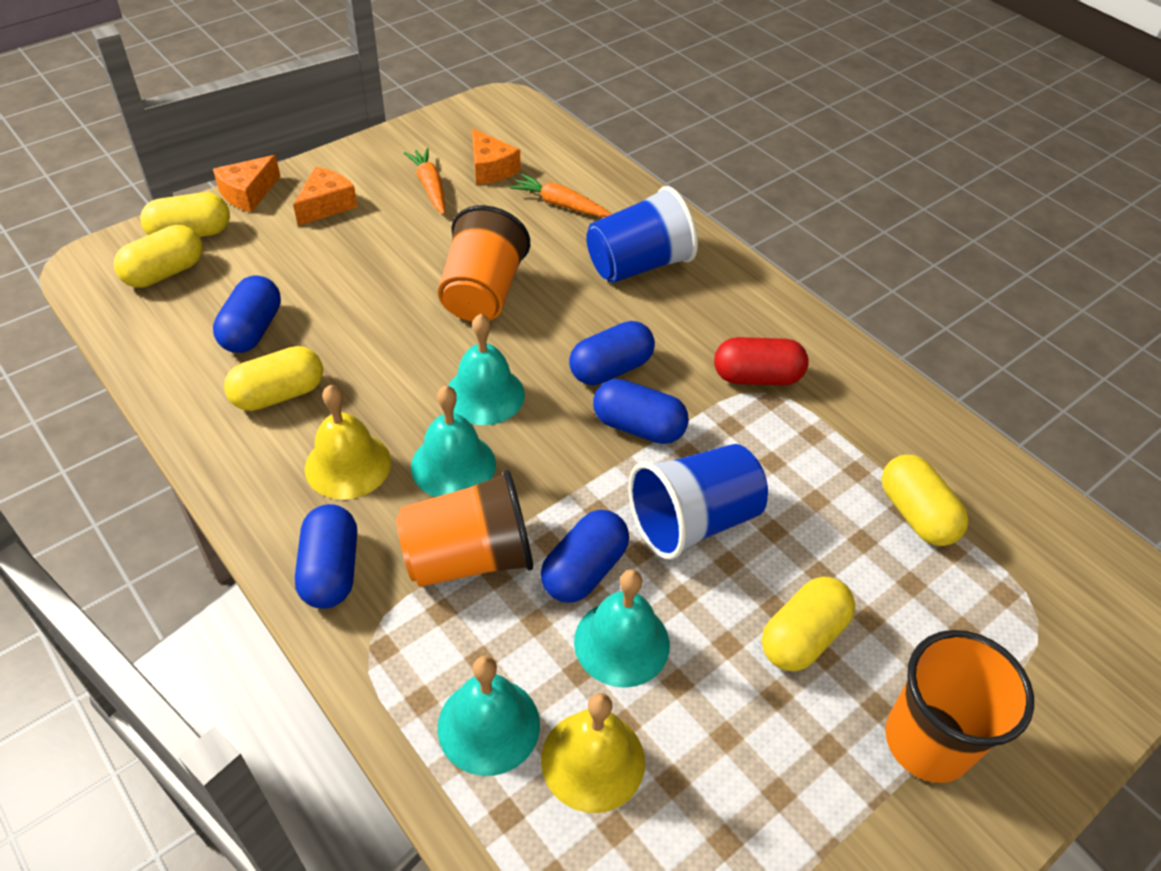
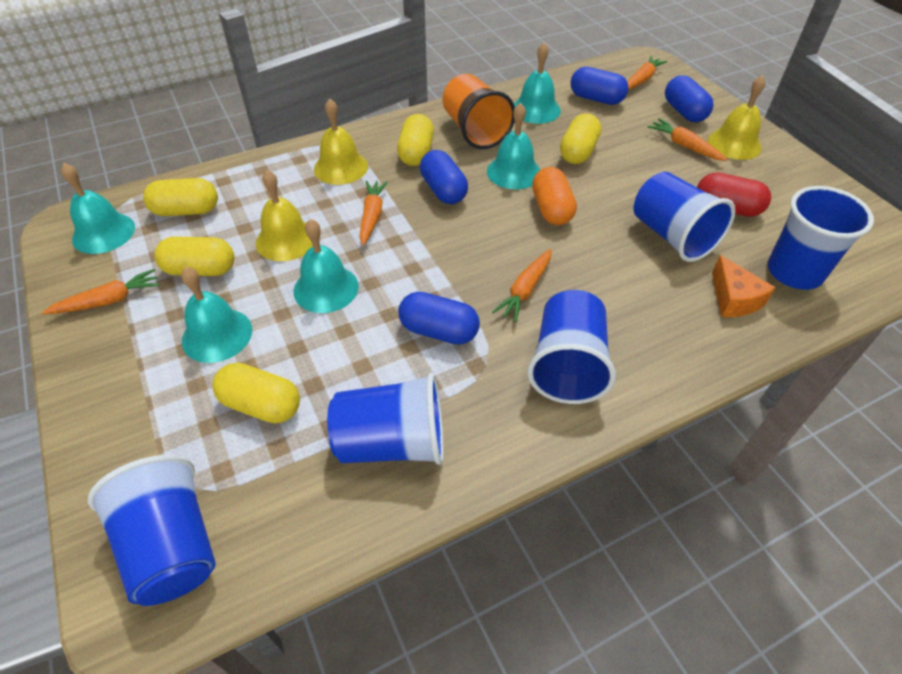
blue capsule: [213,275,281,353] [295,504,357,609] [541,510,629,603] [569,321,655,385] [593,379,689,444] = 5 -> [398,292,480,345] [420,150,468,204] [571,67,628,105] [665,75,714,122] = 4
blue cup: [586,186,698,283] [628,444,768,560] = 2 -> [88,455,216,606] [327,373,444,465] [527,290,616,404] [634,172,735,262] [768,186,874,290] = 5
orange capsule: none = 0 -> [532,167,577,225] = 1
orange carrot: [404,148,445,215] [510,174,612,217] = 2 -> [42,269,160,314] [360,181,388,246] [492,249,552,323] [627,56,667,90] [647,119,728,161] = 5
orange cheese: [213,155,280,212] [293,167,357,226] [472,128,520,185] = 3 -> [712,255,776,317] = 1
orange cup: [396,470,533,587] [438,205,530,322] [885,630,1034,783] = 3 -> [442,74,515,149] = 1
turquoise bell: [411,386,496,497] [438,656,540,776] [448,314,525,425] [574,570,670,688] = 4 -> [61,163,135,254] [181,267,252,363] [293,219,359,313] [487,103,540,189] [514,43,561,124] = 5
yellow bell: [305,385,391,500] [541,693,645,813] = 2 -> [256,170,313,261] [314,98,368,185] [708,75,766,160] = 3

